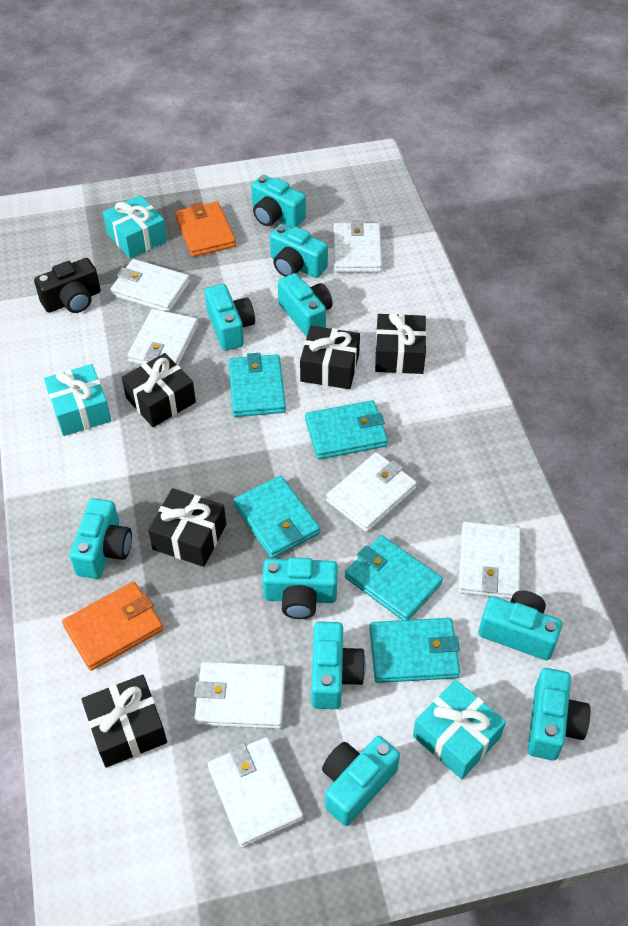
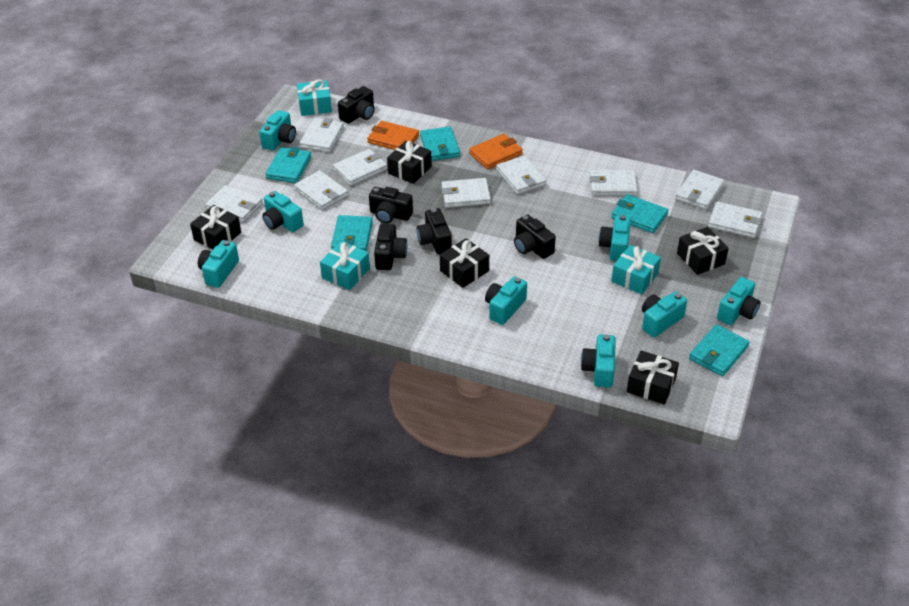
black camera: [34,258,101,313] = 1 -> [338,86,375,124] [369,187,413,224] [374,224,407,270] [416,208,452,254] [514,215,556,259] = 5
turquoise camera: [69,498,132,579] [205,284,255,351] [251,175,306,228] [262,558,338,619] [270,224,328,278] [278,273,333,337] [311,622,366,709] [322,736,400,826] [479,591,562,660] [528,668,590,760] = 10 -> [198,240,239,288] [259,110,296,151] [262,191,304,232] [485,276,527,325] [581,334,616,388] [599,215,631,261] [642,291,687,337] [717,277,760,325] = 8
white wallet: [110,259,190,312] [127,309,198,365] [194,662,286,729] [208,737,303,847] [326,452,417,532] [334,220,382,272] [458,522,521,599] = 7 -> [205,185,263,222] [294,170,348,210] [300,118,344,152] [333,149,387,186] [441,178,491,208] [496,156,546,194] [589,170,638,196] [675,170,724,210] [708,201,763,238] = 9

